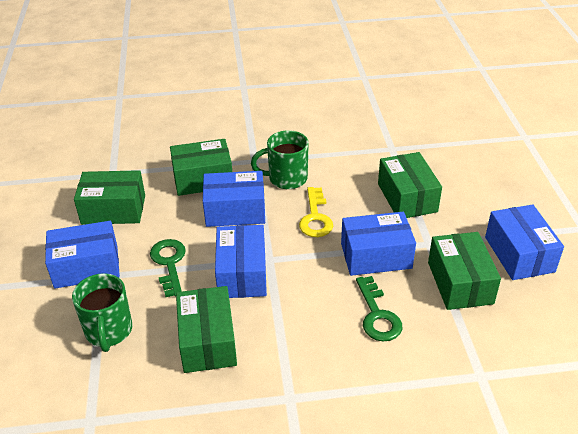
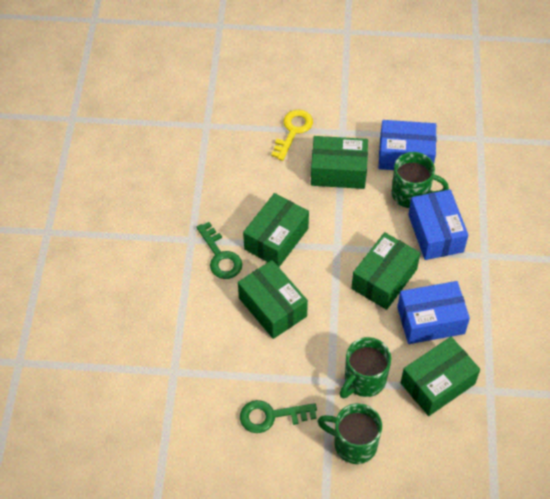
blue box: [45,221,120,289] [203,171,265,227] [215,225,267,298] [341,212,416,276] [485,204,564,280] = 5 -> [379,120,436,170] [397,281,470,344] [408,190,468,260] = 3
green mug: [72,273,133,352] [251,130,309,189] = 2 -> [317,403,382,464] [339,337,391,398] [392,152,449,208] = 3

